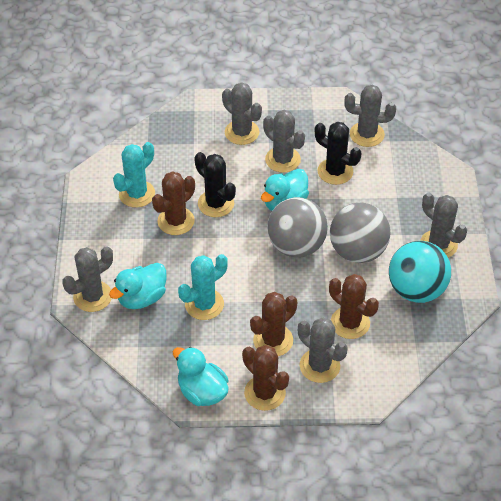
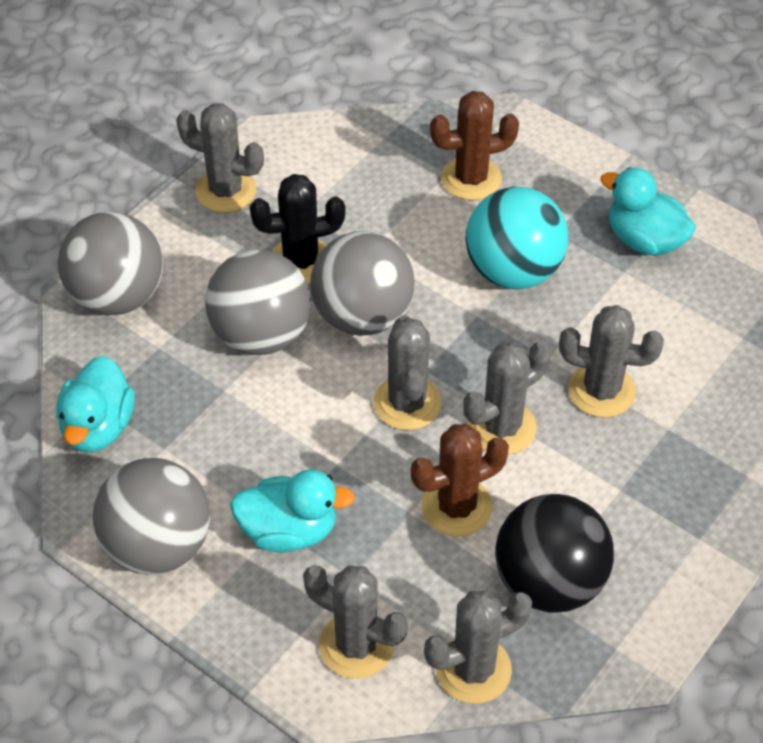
black ball: none = 0 -> [495,494,614,613] = 1
black cactus: [194,152,236,217] [315,122,362,185] = 2 -> [250,174,345,284] = 1
brown cactus: [152,171,195,235] [242,345,289,411] [250,292,297,356] [329,274,379,339] = 4 -> [411,424,509,537] [430,91,519,201] = 2
grey ball: [267,197,328,257] [330,202,391,263] = 2 -> [58,212,163,315] [93,458,210,575] [205,249,311,355] [310,231,415,336] = 4
turquoise cactus: [113,142,155,208] [178,254,228,320] = 2 -> none = 0

